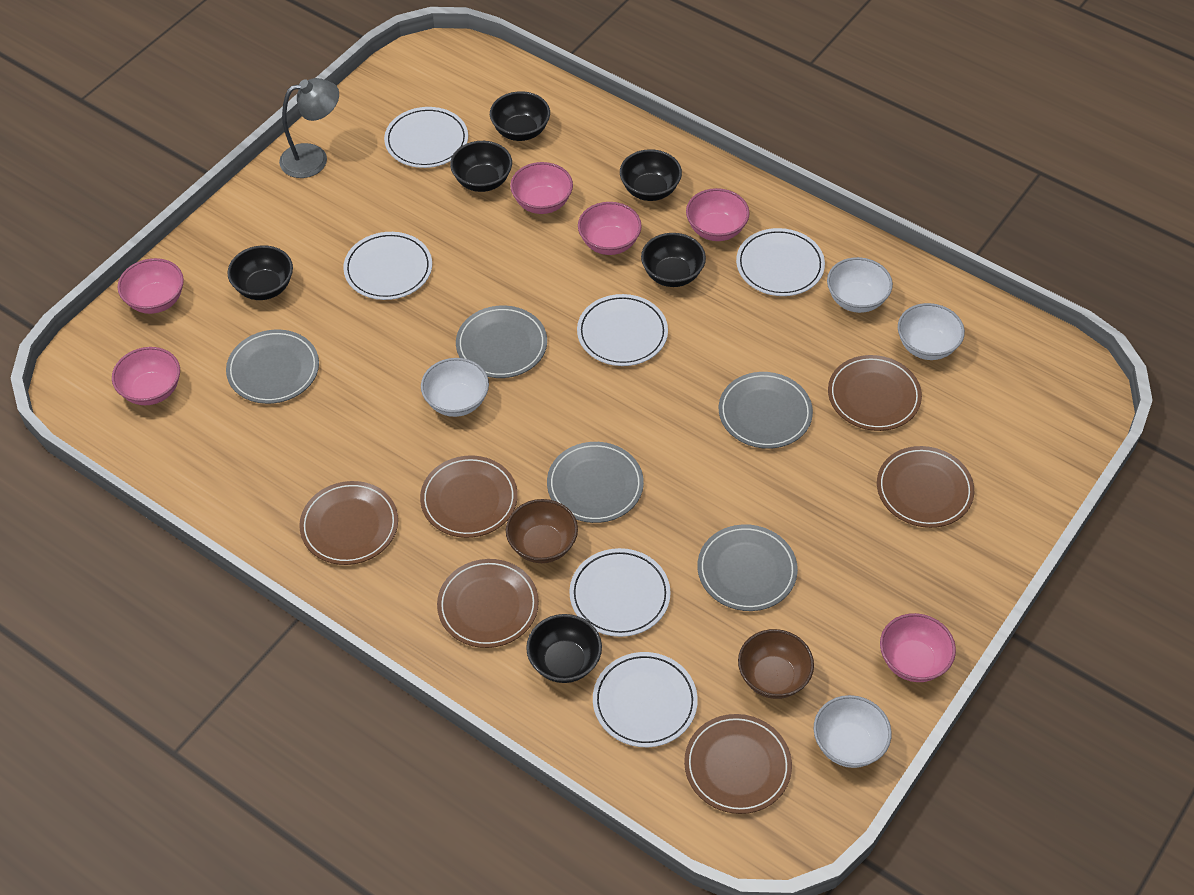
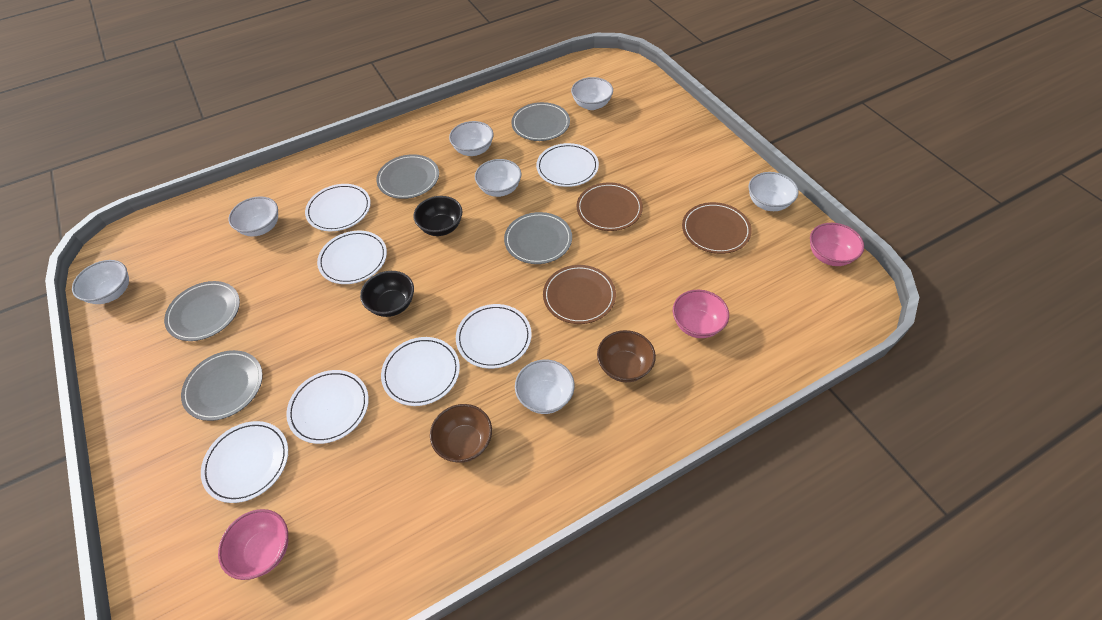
black bowl: [227,245,293,300] [450,141,512,192] [490,91,550,141] [526,614,602,683] [620,149,682,201] [641,233,706,287] = 6 -> [360,271,414,317] [413,196,463,236] = 2
brown plate: [299,481,398,565] [420,456,518,538] [437,559,539,648] [684,714,792,814] [828,355,922,431] [877,446,974,528] = 6 -> [543,265,616,324] [577,182,643,231] [682,202,752,254] = 3
grey lamp: [279,78,339,178] = 1 -> none = 0
pink bowl: [112,347,180,405] [117,258,184,314] [510,162,573,214] [578,202,642,255] [686,188,750,241] [880,613,956,682] = 6 -> [218,509,288,580] [673,290,729,338] [810,223,864,266] = 3
white bowl: [421,358,489,417] [814,695,892,768] [827,257,893,313] [898,303,965,360] = 4 -> [72,260,129,304] [229,196,278,236] [449,121,493,156] [475,159,521,197] [515,359,574,414] [571,77,613,110] [748,172,799,211] = 7
white plate: [343,232,432,300] [384,107,468,168] [569,548,671,637] [577,294,668,366] [593,652,698,747] [736,228,825,296] = 6 -> [201,421,288,503] [286,370,369,444] [305,184,371,231] [317,231,387,284] [381,337,460,406] [456,304,532,369] [536,143,599,187] = 7

